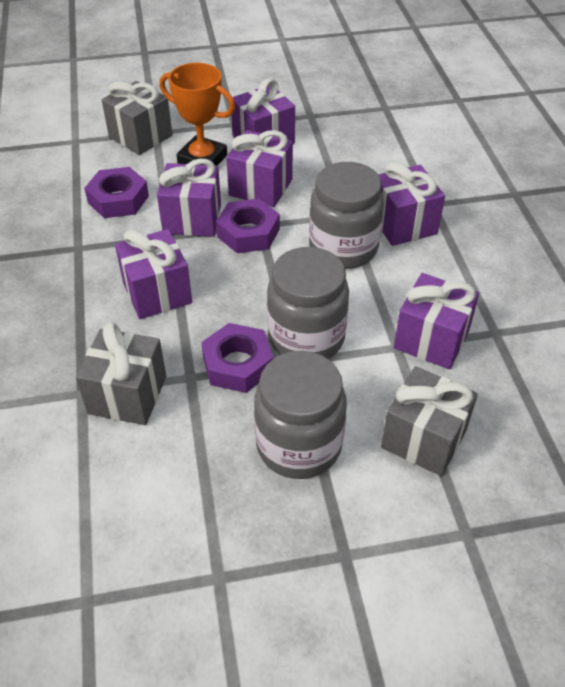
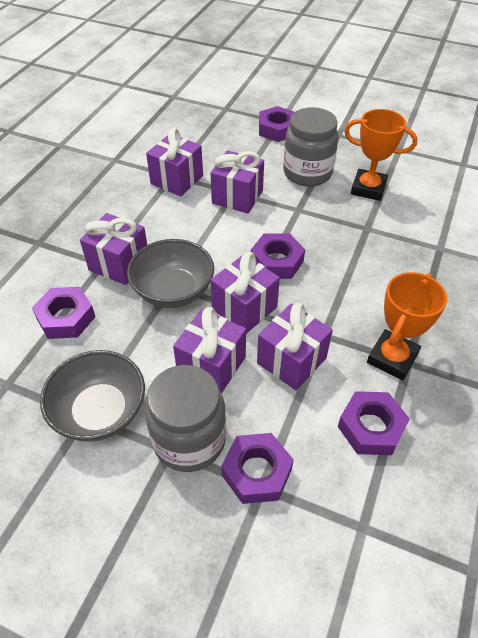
grey bowl: none = 0 -> [40,350,145,442] [127,239,214,308] = 2
grey gift: [76,322,166,425] [102,81,172,155] [381,366,478,476] = 3 -> none = 0
grey jar: [254,351,347,479] [267,247,349,359] [309,162,384,269] = 3 -> [145,365,226,472] [283,107,339,187] = 2
orange trophy: [160,63,235,166] = 1 -> [344,109,418,201] [367,272,447,380] = 2
purple nut: [84,167,149,218] [201,323,273,393] [216,199,280,253] = 3 -> [32,287,95,339] [221,433,294,504] [251,234,305,279] [259,106,294,142] [338,391,410,455] = 5

